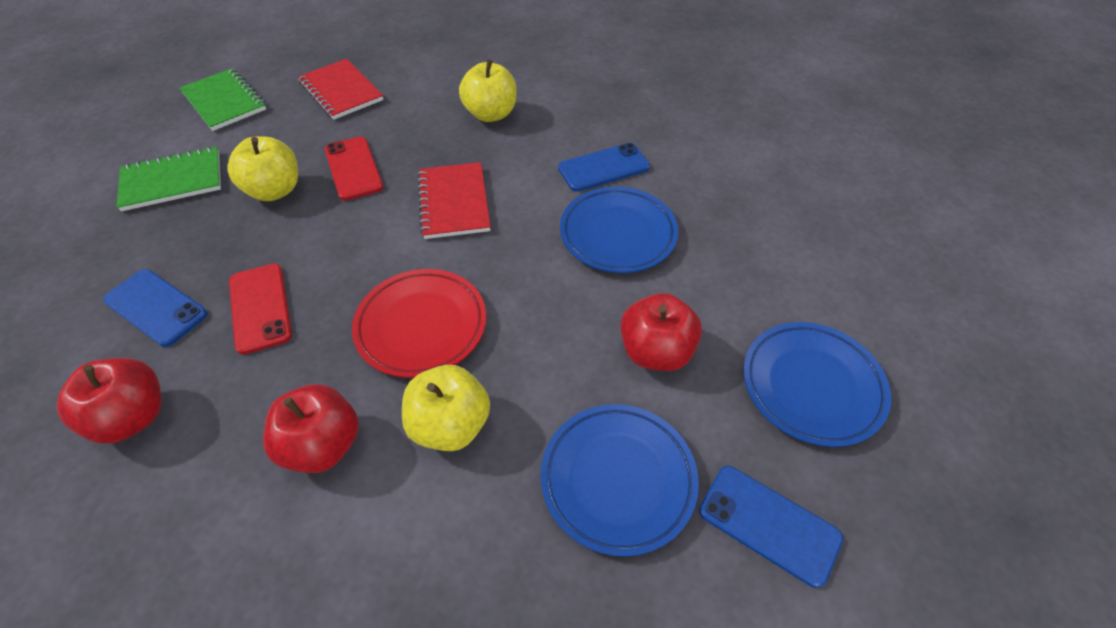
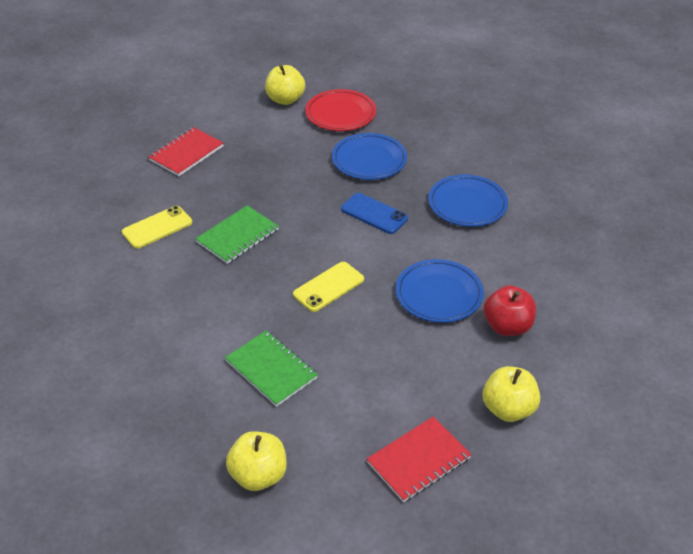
blue phone: [103,269,207,347] [558,143,650,191] [699,466,843,588] = 3 -> [341,193,408,234] = 1
red apple: [57,358,162,444] [263,384,359,473] [620,293,702,371] = 3 -> [483,285,536,336] = 1
red phone: [229,264,292,354] [325,137,383,201] = 2 -> none = 0
yellow phone: none = 0 -> [122,206,192,249] [293,262,364,312] = 2

